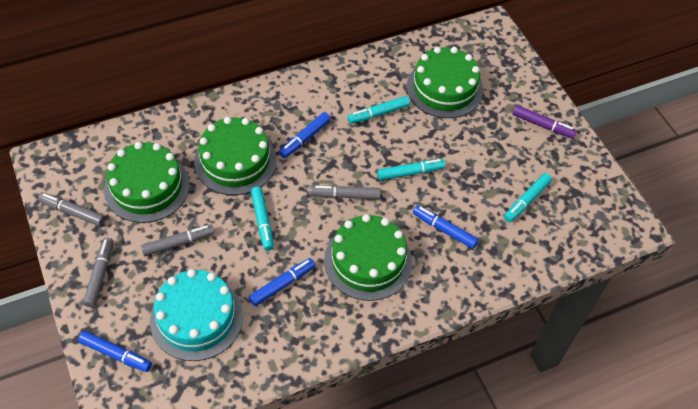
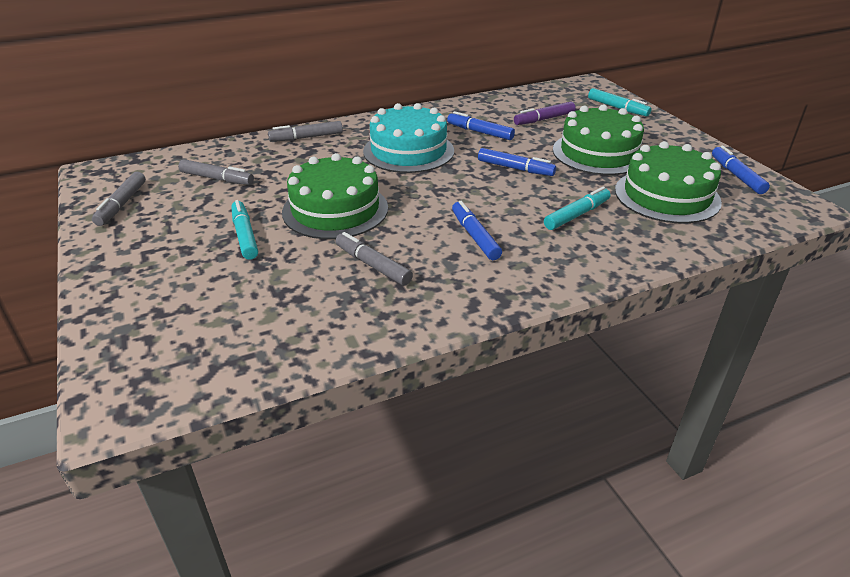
green cake: [104,142,190,223] [194,117,277,195] [324,214,412,301] [407,47,483,118] = 4 -> [282,153,388,239] [553,104,644,175] [615,141,722,223] = 3
turquoise marker: [251,187,274,251] [348,96,410,124] [377,159,445,180] [504,173,552,222] = 4 -> [231,200,258,260] [544,187,611,230] [588,88,652,116] = 3

